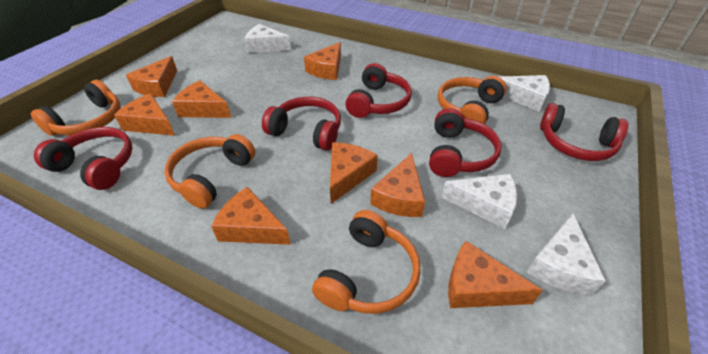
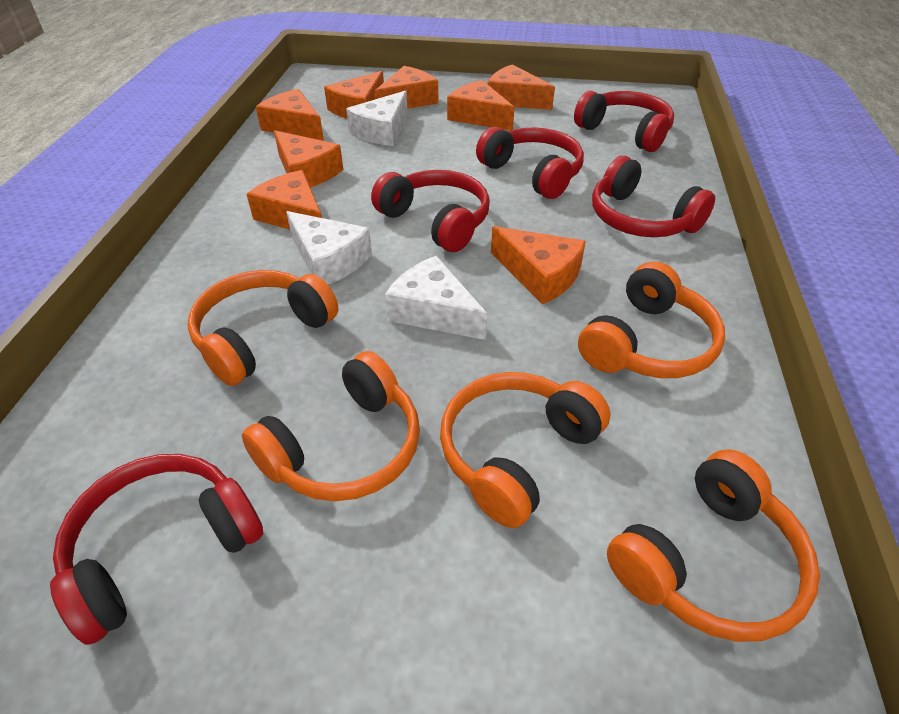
orange headphones: [31,80,120,136] [164,134,255,209] [312,210,421,314] [438,76,507,130] = 4 -> [188,270,338,386] [242,351,420,501] [440,372,610,528] [578,262,725,378] [607,449,820,642] = 5
white cheese: [245,24,291,53] [441,174,517,229] [500,75,550,112] [527,214,606,295] = 4 -> [286,211,372,284] [346,90,408,146] [385,256,487,340] = 3

